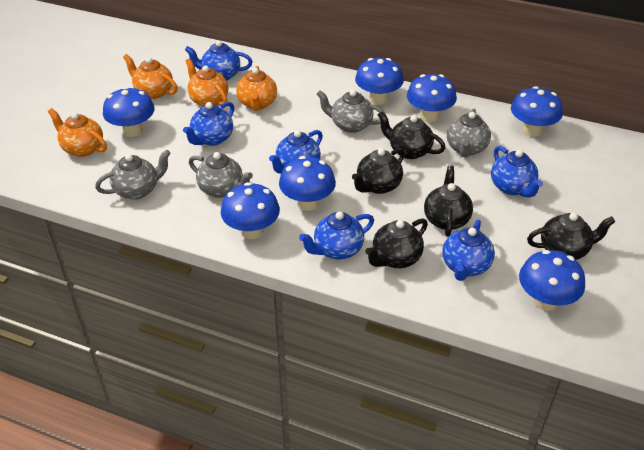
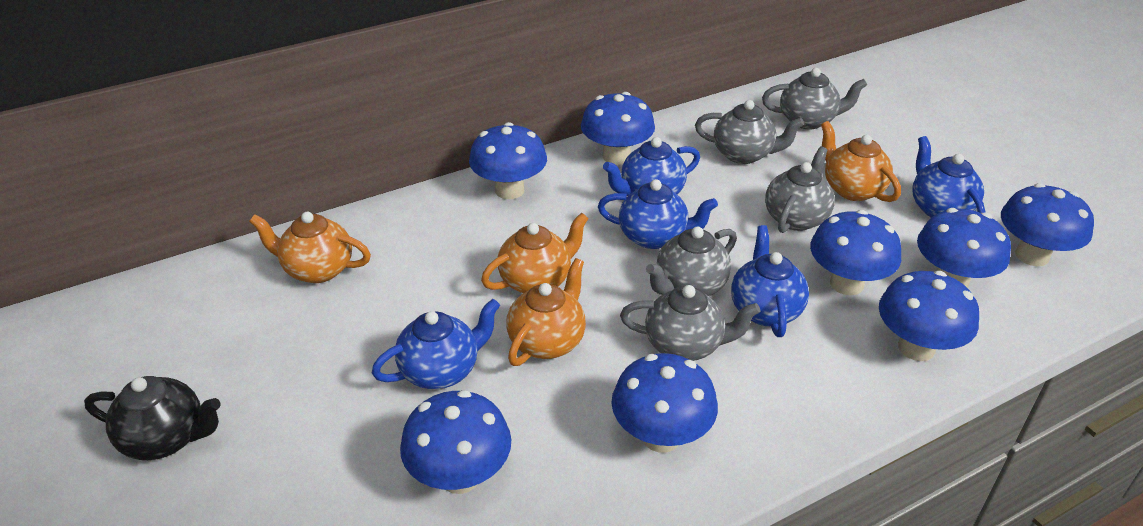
black teapot: [352,148,405,194] [365,218,428,268] [378,111,446,159] [424,166,473,237] [527,213,615,260] = 5 -> [84,376,221,460] = 1
blue mushroom: [103,87,155,137] [221,182,280,239] [279,156,336,211] [355,58,404,105] [407,74,457,122] [511,86,563,137] [519,250,585,311] = 7 -> [400,390,511,494] [469,122,547,199] [581,92,655,165] [611,353,718,453] [810,210,901,295] [879,271,979,361] [917,208,1011,288] [1001,183,1094,266] = 8
blue teapot: [183,102,234,146] [185,40,253,81] [269,130,323,174] [299,212,374,259] [442,220,495,281] [491,146,543,198] = 6 -> [372,299,500,389] [598,179,718,249] [603,137,700,196] [731,225,809,337] [912,136,985,218] = 5
grey teapot: [95,149,171,200] [189,152,253,198] [317,90,386,133] [447,109,491,157] = 4 -> [620,285,760,361] [646,226,737,296] [695,100,804,164] [762,68,867,129] [765,147,835,233] = 5

